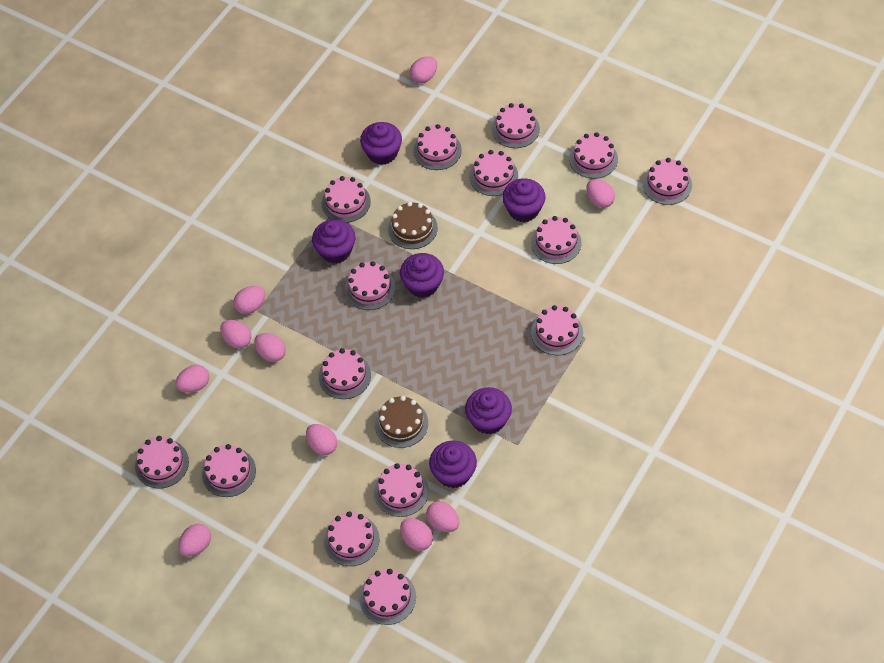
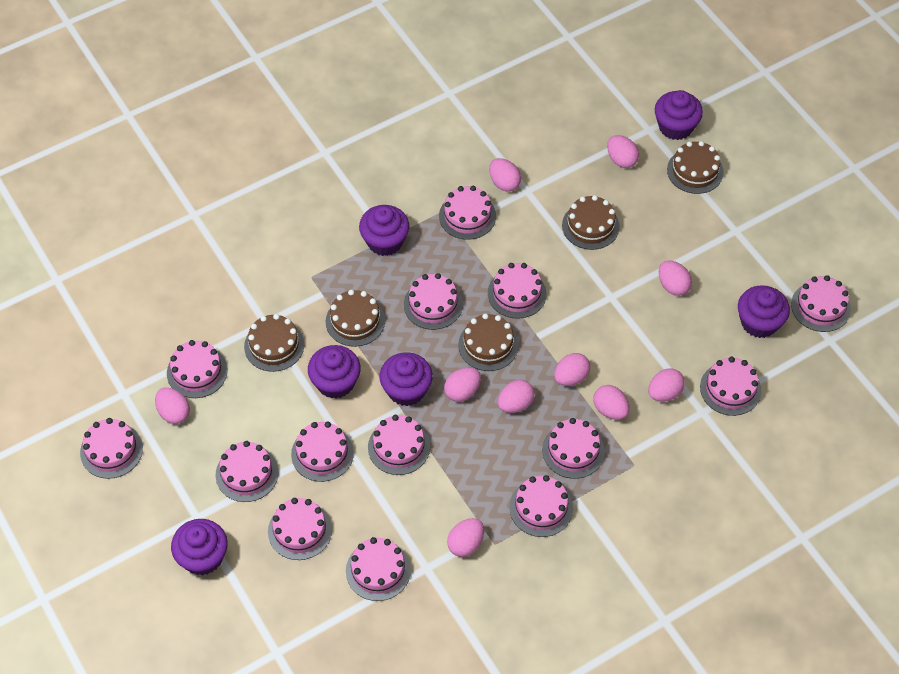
brown cake: [375,396,428,448] [388,202,438,249] = 2 -> [244,314,304,372] [326,290,385,347] [458,313,518,371] [562,195,620,250] [667,141,724,194] = 5
pink cake: [135,436,189,488] [202,444,256,497] [319,348,371,399] [322,176,371,223] [324,511,379,566] [345,261,396,310] [359,569,416,625] [374,463,429,517] [413,124,462,170] [469,150,518,196] [492,103,540,148] [531,216,582,264] [531,305,583,355] [569,132,618,179] [643,158,692,205] = 15 -> [80,418,143,479] [167,340,228,398] [216,441,279,502] [268,498,332,560] [291,422,354,482] [346,537,411,601] [368,415,430,475] [404,273,463,330] [439,186,496,240] [488,263,547,319] [509,475,573,537] [542,418,605,479] [700,357,761,416] [791,275,851,332] = 14

